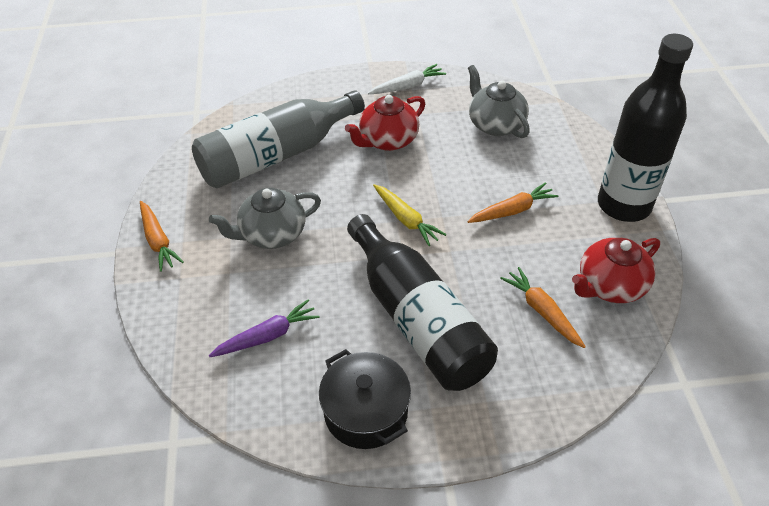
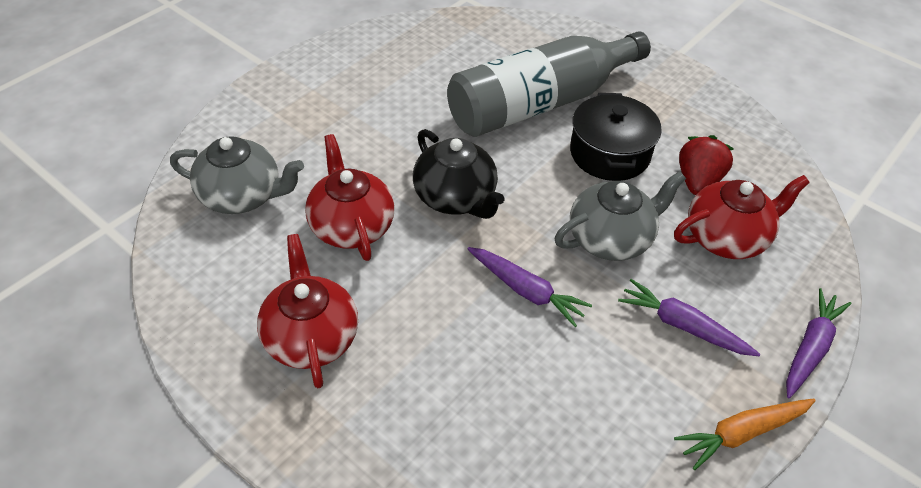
black bottle: [347,214,498,391] [598,34,693,222] = 2 -> none = 0
black teapot: none = 0 -> [413,129,504,219] = 1
orange carrot: [140,201,184,272] [468,182,558,223] [500,267,586,348] = 3 -> [674,399,816,470] = 1
purple carrot: [209,300,320,357] = 1 -> [468,247,592,327] [618,279,760,356] [786,288,851,398] = 3
red strawberry: none = 0 -> [679,135,734,195] = 1
red teapot: [345,95,425,151] [572,238,660,303] = 2 -> [257,234,358,388] [305,134,395,261] [674,175,810,259] = 3
white carrot: [368,64,446,94] = 1 -> none = 0
yellow carrot: [373,184,446,246] = 1 -> none = 0

